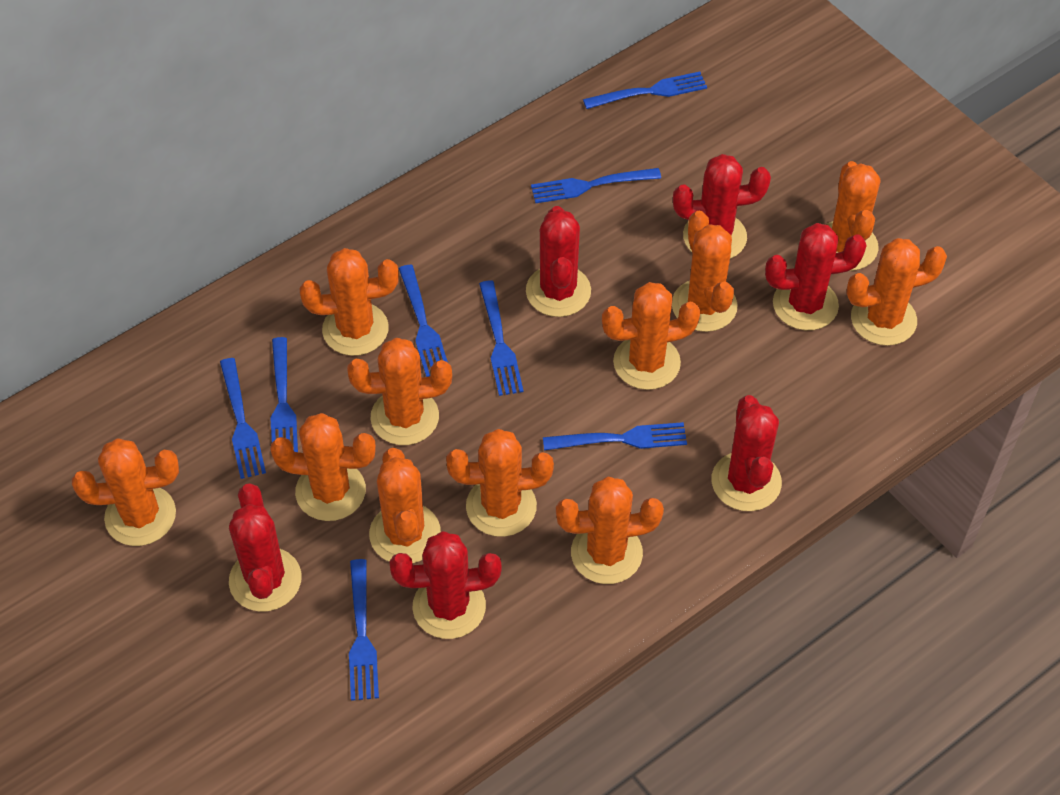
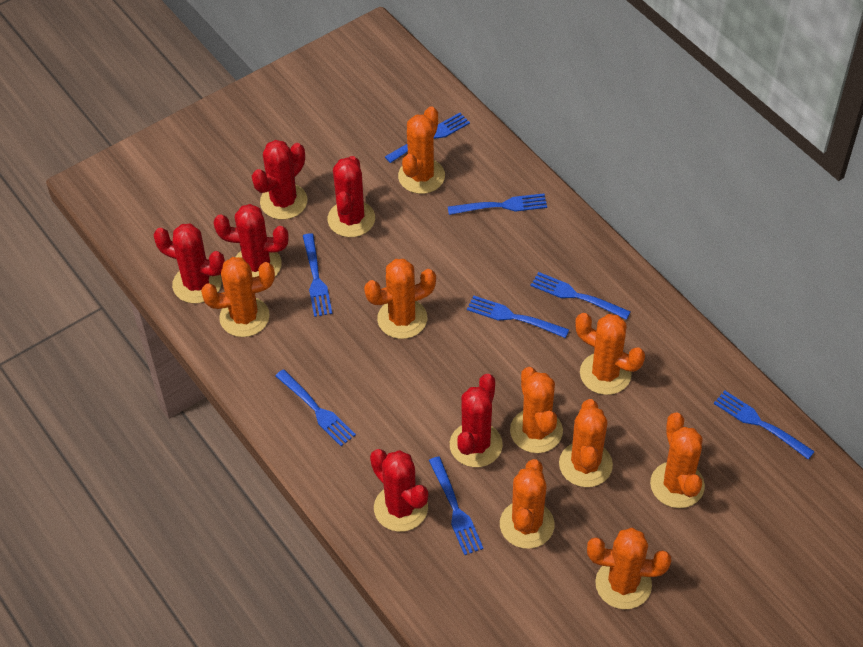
orange cactus: [72,438,179,546] [270,413,376,521] [299,248,399,356] [347,338,452,445] [369,448,441,564] [446,429,554,537] [556,476,664,584] [602,282,700,390] [672,210,737,332] [826,161,880,271] [846,238,947,346] = 11 -> [201,257,275,337] [364,259,436,339] [398,106,445,194] [500,459,555,549] [510,367,563,453] [559,399,613,487] [575,313,645,395] [587,528,671,609] [650,412,705,508] = 9

